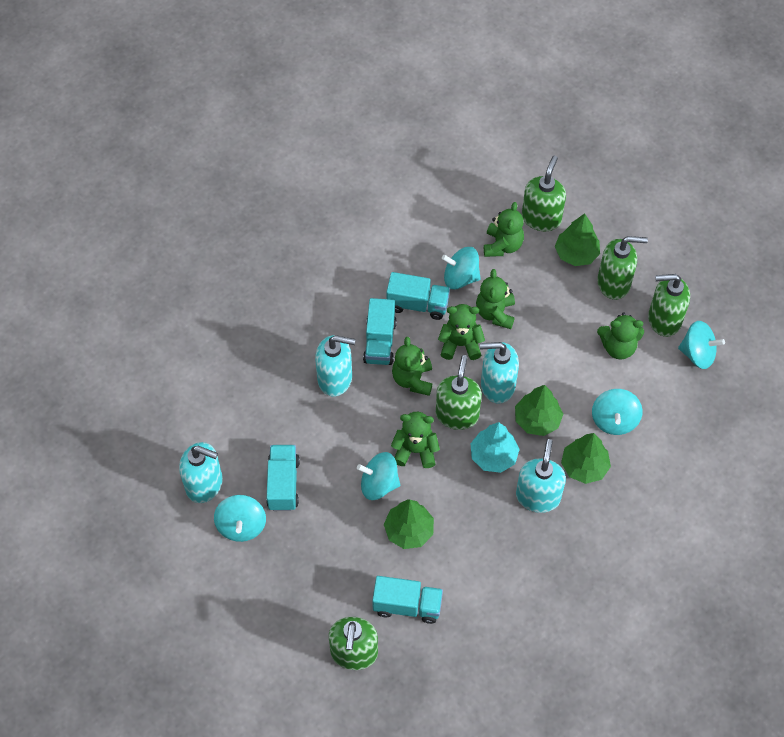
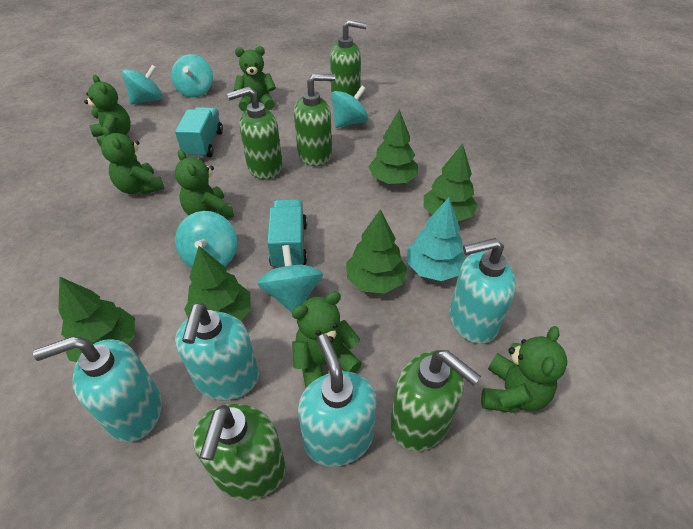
green tree: [384,499,434,549] [515,385,563,436] [555,214,600,266] [561,433,611,484] = 4 -> [59,276,135,362] [184,246,251,321] [346,209,407,294] [369,110,418,184] [424,143,478,222] = 5
turquoise truck: [266,445,300,511] [363,298,397,365] [372,576,443,624] [386,272,450,320] = 4 -> [175,107,223,158] [267,199,307,268] = 2

